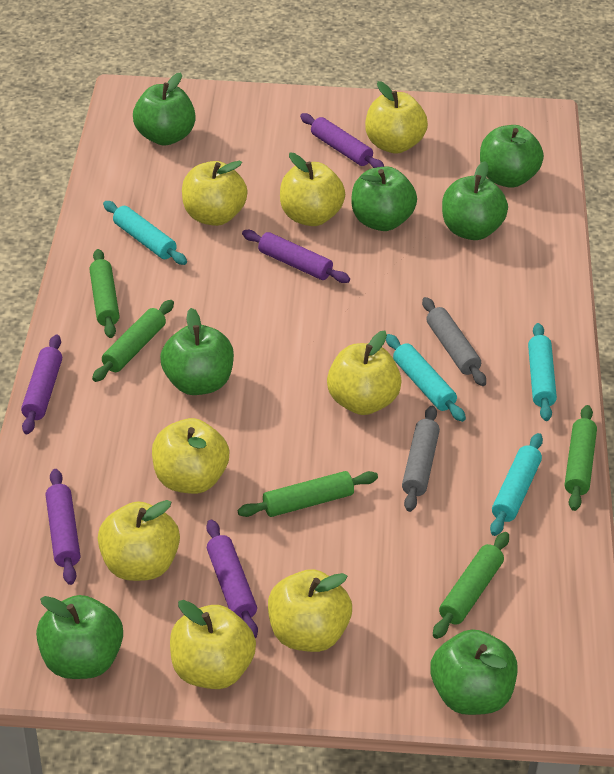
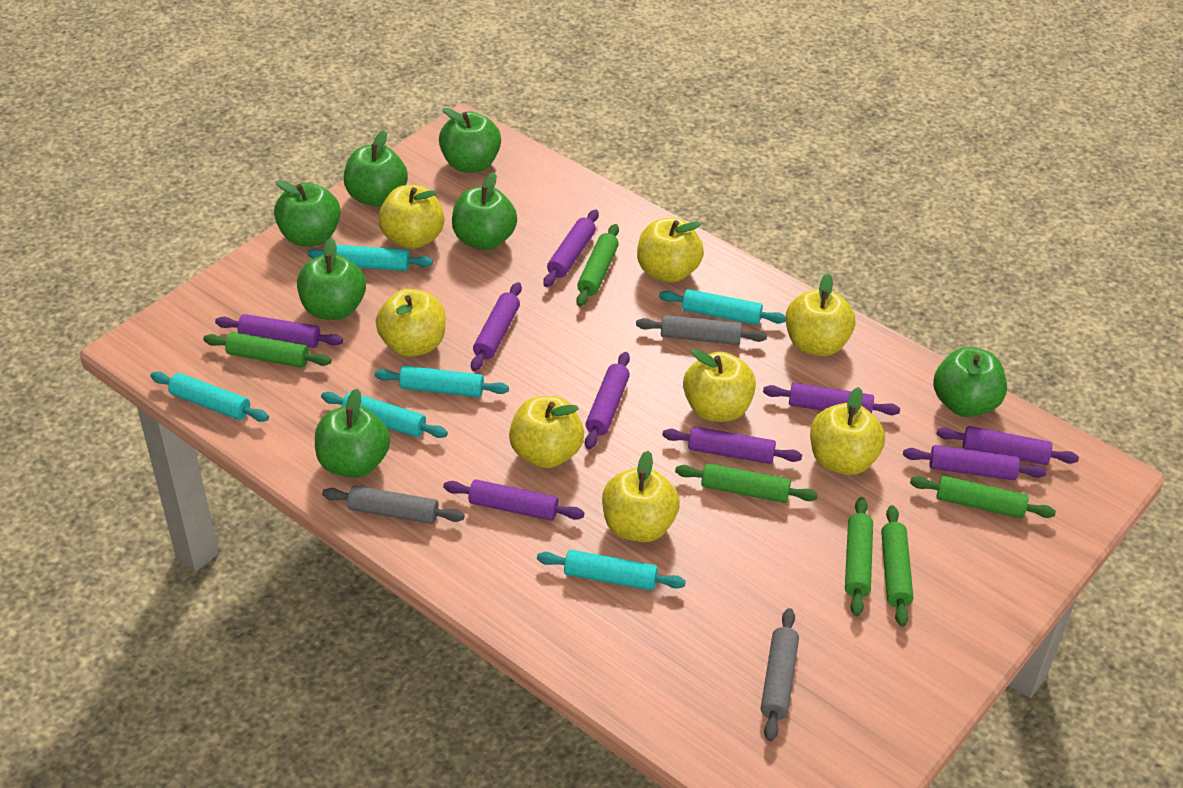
green rolling pin: [89,249,119,338] [92,300,174,382] [238,471,378,517] [433,532,509,639] [565,405,597,511] = 5 -> [203,332,332,368] [576,224,619,307] [675,463,818,503] [845,497,873,616] [881,505,913,627] [910,476,1056,519] = 6
grey rolling pin: [402,406,440,512] [422,297,486,386] = 2 -> [322,485,465,524] [636,315,767,345] [761,608,799,741] = 3
purple rolling pin: [21,335,62,434] [46,469,80,585] [206,520,258,638] [242,230,350,283] [300,113,385,168] = 5 -> [215,314,343,348] [443,479,584,521] [471,282,522,371] [543,209,599,287] [585,352,630,449] [662,426,802,464] [763,383,900,415] [903,445,1047,480] [937,426,1079,465] = 9
turquoise rolling pin: [103,201,187,265] [386,334,466,422] [490,433,543,536] [528,323,557,421] = 4 -> [150,372,269,422] [307,245,433,271] [321,392,448,438] [374,366,509,398] [537,550,686,591] [659,289,786,325] = 6

